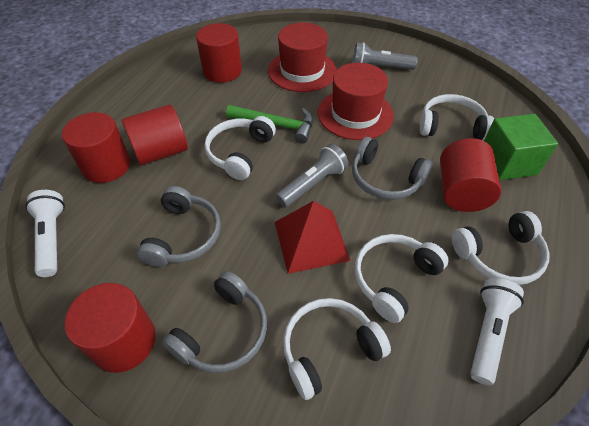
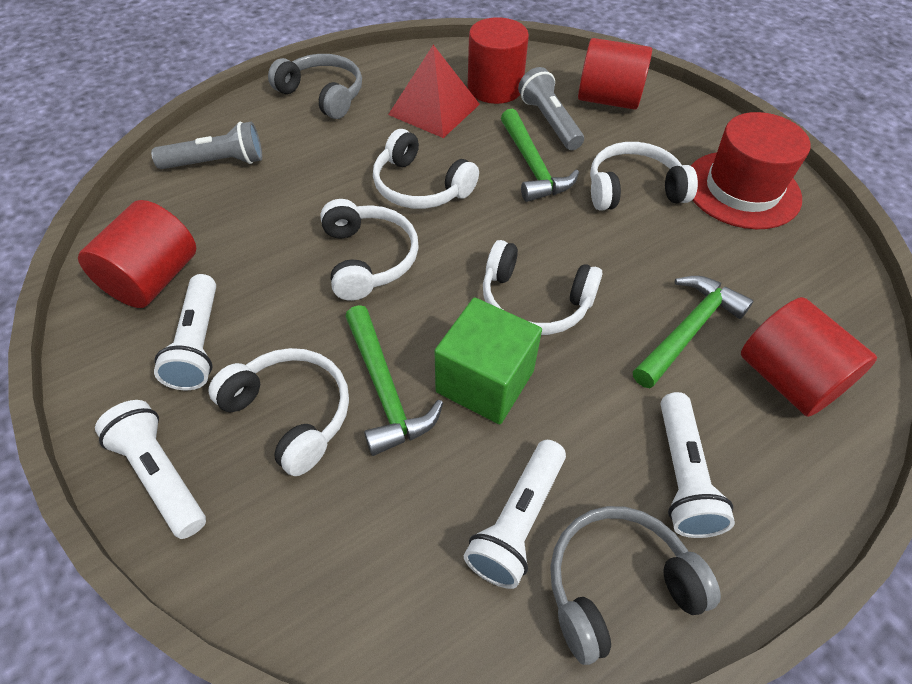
green hammer: [226,105,313,144] = 1 -> [345,305,443,456] [501,109,579,202] [633,276,754,388] = 3
grey headphones: [137,186,221,267] [162,271,267,373] [352,137,433,200] = 3 -> [268,54,362,119] [550,506,721,665] = 2
red cylinder: [62,112,130,183] [65,283,156,373] [122,104,188,165] [196,23,242,83] [440,138,501,212] = 5 -> [78,200,196,308] [468,17,529,104] [578,38,652,110] [741,297,877,417] = 4
red hat: [268,23,337,92] [318,63,394,140] = 2 -> [691,112,811,229] = 1
white flashlight: [25,190,65,277] [470,278,524,386] = 2 -> [95,400,206,539] [154,274,216,390] [464,440,566,589] [661,392,735,538] = 4

